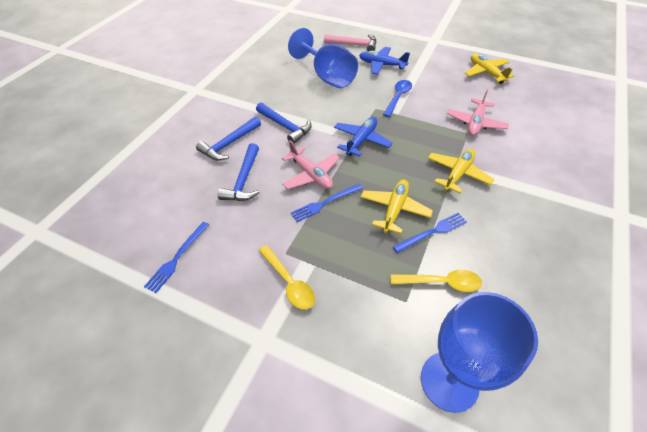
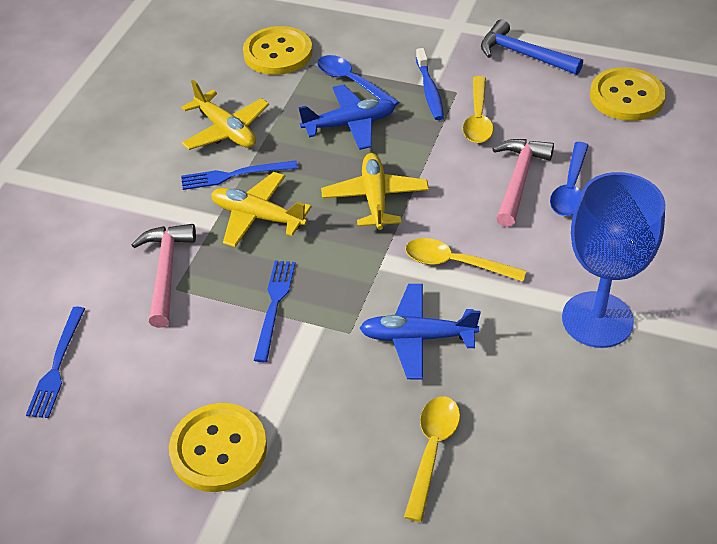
blue goblet: [288,28,358,88] [421,292,538,413] = 2 -> [562,172,665,348] = 1
blue hammer: [196,117,261,161] [218,143,260,201] [256,103,312,144] = 3 -> [481,19,583,75] = 1
blue spoon: [383,80,412,117] = 1 -> [317,55,399,106] [550,142,589,216] = 2
blue toothbrush: none = 0 -> [416,48,444,120] = 1
pink hammer: [324,34,377,52] = 1 -> [131,224,196,328] [493,139,554,227] = 2
pink plane: [282,140,340,190] [447,89,509,136] = 2 -> none = 0
yellow button: none = 0 -> [169,403,267,492] [243,26,312,75] [590,67,666,121] = 3
yellow spoon: [259,245,315,310] [391,270,482,292] = 2 -> [404,396,460,522] [405,238,527,282] [463,76,494,143] = 3

